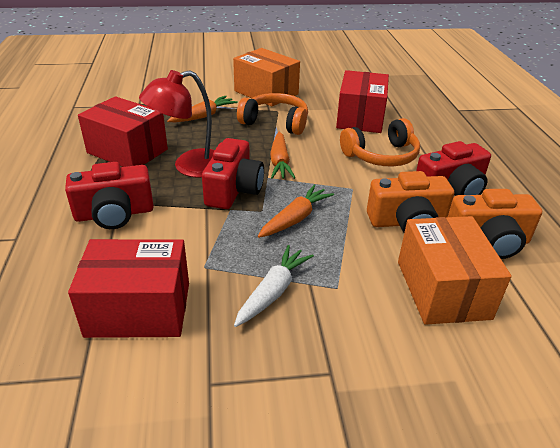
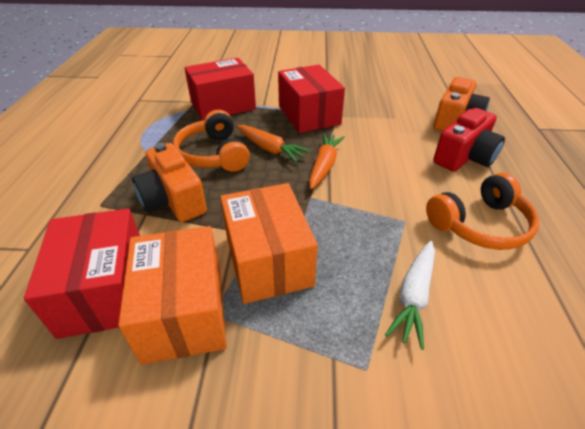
orange carrot: [167,96,238,123] [258,185,334,238] [270,132,296,179] = 3 -> [237,125,311,163] [309,133,345,189] = 2
red camera: [65,162,154,229] [202,138,264,209] [416,141,491,196] = 3 -> [433,108,505,171] = 1
red lamp: [139,70,215,178] = 1 -> none = 0

